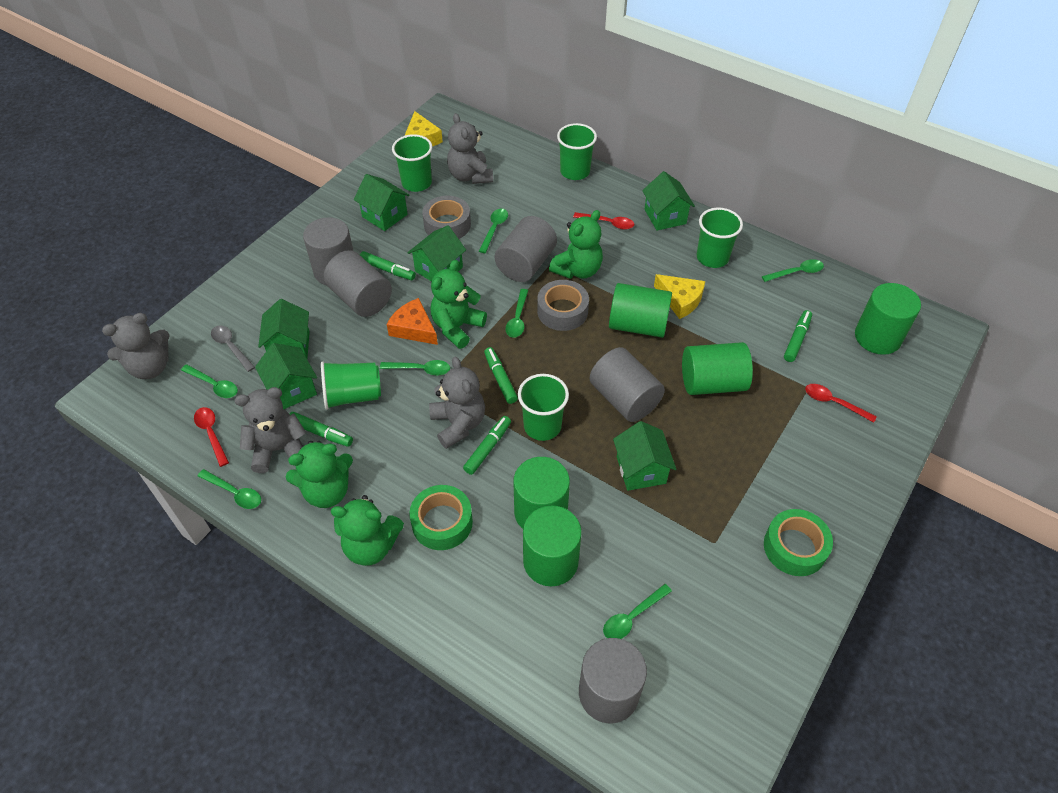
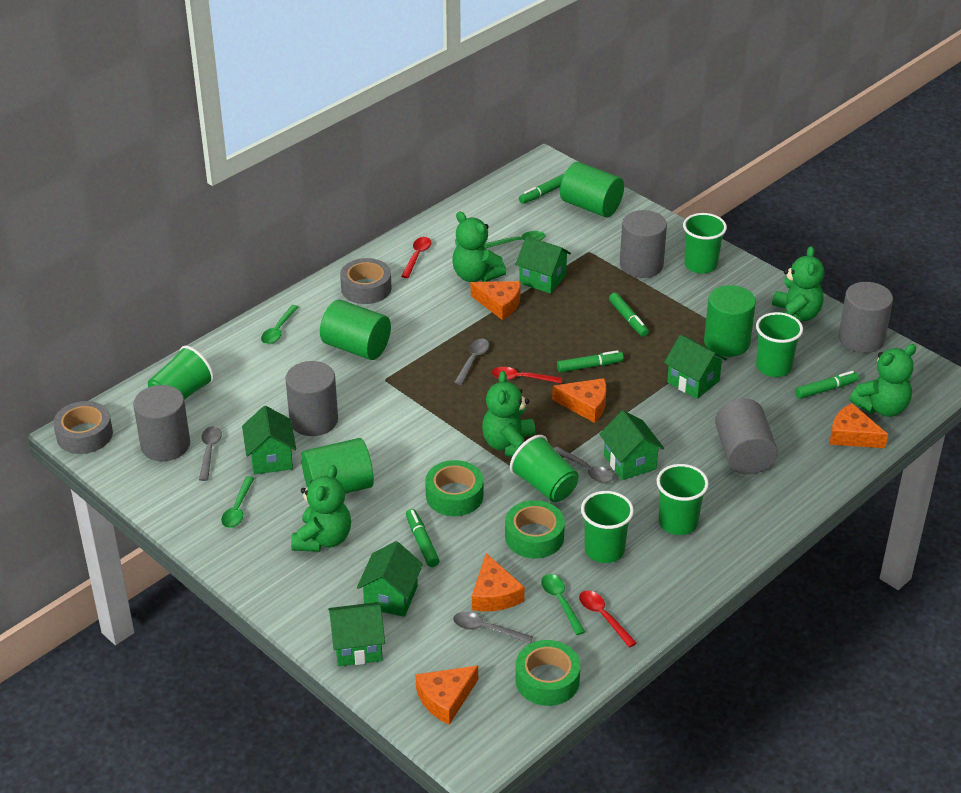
green cup: [321,361,381,410] [392,134,432,192] [518,374,569,441] [557,123,597,180] [697,208,743,268] = 5 -> [148,346,214,400] [510,435,579,502] [581,491,634,563] [657,464,709,535] [683,213,727,274] [756,312,803,377] = 6
green cylinder: [514,457,570,529] [523,506,582,586] [609,283,672,338] [682,342,753,395] [855,283,921,355] = 5 -> [301,438,374,494] [320,300,391,360] [560,162,624,217] [704,285,756,357] = 4
green spoon: [181,364,238,398] [198,469,261,509] [380,360,450,375] [479,208,508,253] [505,289,528,338] [603,584,672,639] [762,259,824,282] = 7 -> [221,476,254,528] [261,305,299,344] [483,231,545,249] [541,574,585,635] = 4
green tape: [409,485,473,550] [764,509,833,576] = 2 -> [425,460,484,516] [505,500,565,559] [516,640,580,706] = 3
green teddy bear: [286,441,353,508] [331,495,404,566] [430,260,487,349] [549,210,603,279] = 4 -> [291,465,351,552] [452,212,506,282] [482,371,535,457] [772,246,824,321] [850,344,916,417] = 5
grey spoon: [211,326,255,372] = 1 -> [199,426,222,481] [453,612,533,644] [454,339,489,385] [554,446,613,484] = 4
grey teddy bear: [102,313,169,379] [235,387,306,473] [429,356,485,449] [447,113,493,184] = 4 -> none = 0
orange cheese: [387,298,438,345] = 1 -> [416,666,478,725] [471,281,521,320] [472,553,525,611] [552,378,606,423] [830,403,888,448] = 5
yellow cheese: [404,111,443,146] [654,274,706,319] = 2 -> none = 0

